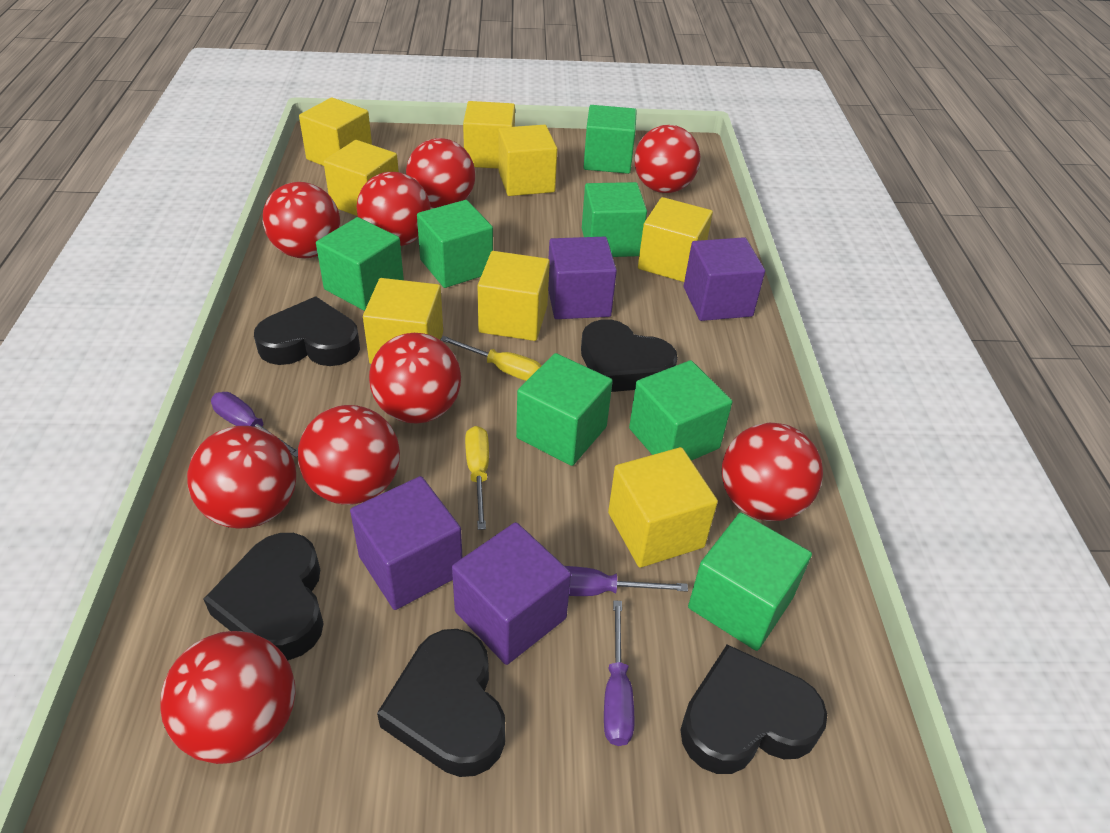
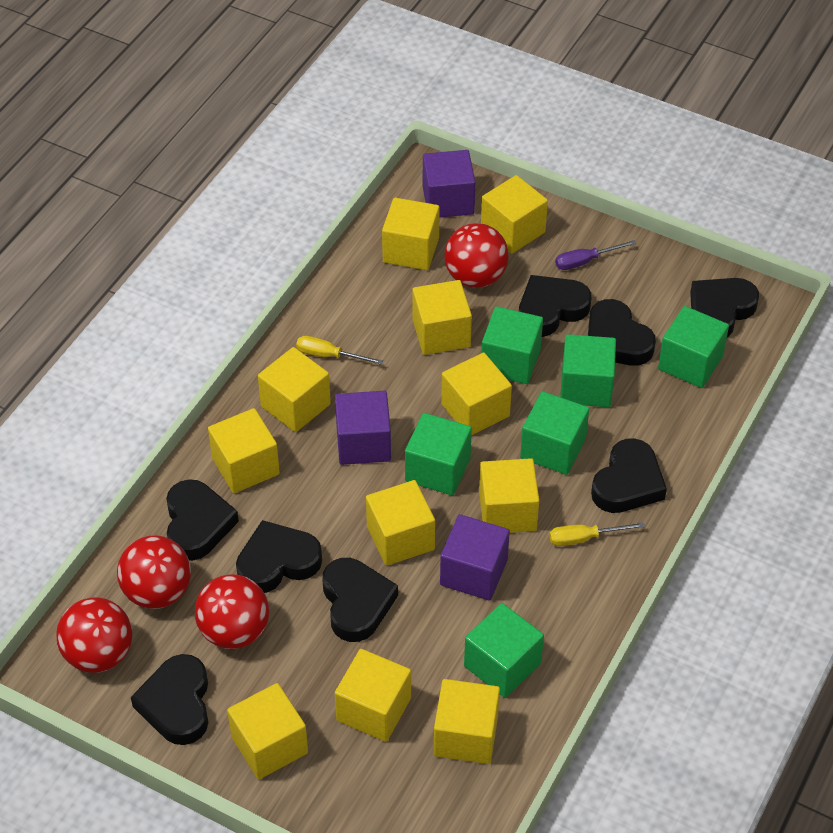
black heart: [204,533,324,660] [254,296,360,366] [377,629,505,777] [581,319,678,392] [681,644,827,774] = 5 -> [131,654,208,745] [166,479,239,561] [236,520,322,593] [323,558,398,642] [519,275,591,337] [588,299,656,366] [591,438,667,513] [690,278,759,337] = 8
green cube: [316,217,404,311] [417,200,493,288] [516,353,613,466] [582,182,647,257] [583,105,637,174] [629,360,732,461] [688,513,812,651] = 7 -> [405,413,472,496] [464,603,544,698] [481,307,543,384] [520,391,589,475] [560,334,616,407] [658,306,729,388] = 6
purple cube: [350,476,463,610] [452,522,571,665] [548,237,617,319] [684,237,765,321] = 4 -> [335,391,391,465] [423,150,475,218] [440,514,510,601] = 3
purple screwdriver: [211,392,298,458] [565,566,688,596] [604,600,635,746] = 3 -> [555,240,636,270] = 1
red ball: [160,631,295,764] [187,426,296,529] [263,182,340,259] [298,405,400,505] [356,172,431,246] [369,333,461,424] [406,138,475,208] [635,125,700,193] [722,423,823,521] = 9 -> [56,597,132,673] [117,536,191,609] [195,574,269,649] [444,223,509,288] = 4
yellow cube: [299,98,372,166] [324,140,399,216] [363,278,443,364] [463,101,515,169] [478,251,550,341] [498,125,557,196] [608,447,718,568] [638,197,713,282] = 8 -> [208,408,280,493] [227,683,308,779] [258,347,331,432] [335,649,411,742] [366,480,435,566] [382,198,440,270] [413,280,472,355] [434,679,500,764] [441,352,512,436] [479,458,539,533] [481,175,548,254] = 11

